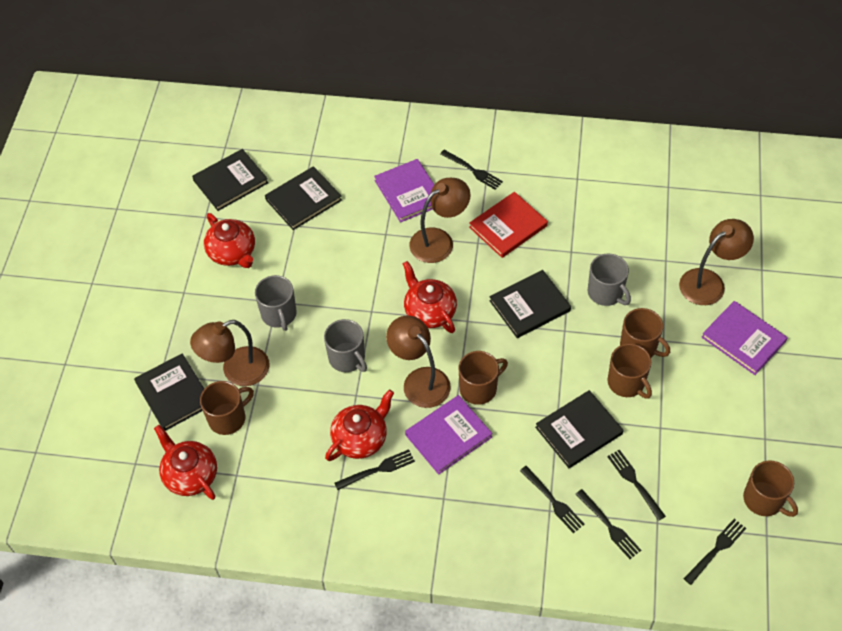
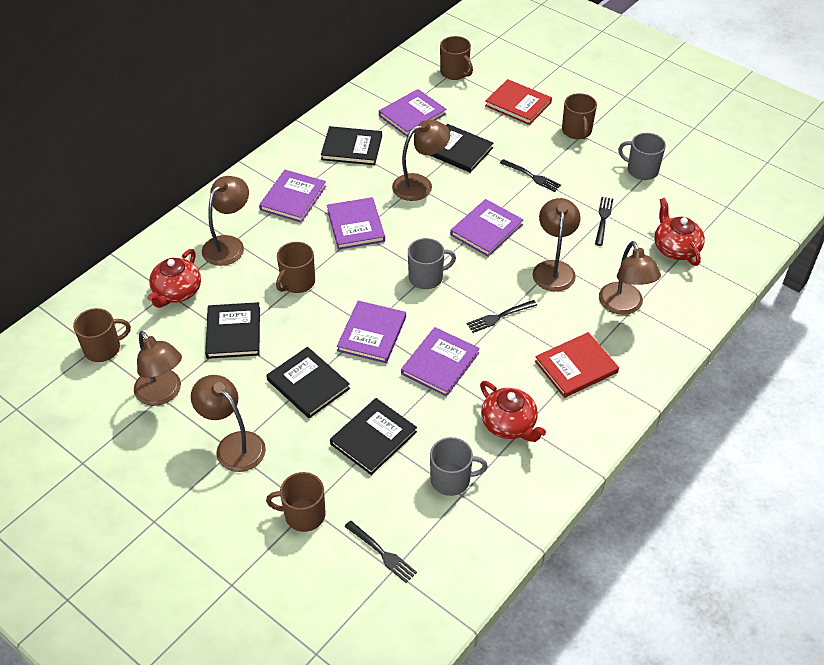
black fork: [334,450,415,490] [440,150,503,190] [520,466,585,533] [575,489,641,559] [607,449,666,521] [684,519,746,585] = 6 -> [344,521,417,583] [467,300,537,333] [500,159,561,192] [595,197,613,246] = 4
brown lamp: [190,320,269,386] [386,316,451,408] [409,178,471,263] [679,219,754,305] = 4 -> [134,331,182,406] [191,375,266,472] [202,176,249,266] [392,120,450,201] [533,198,581,292] [599,241,661,315] = 6
purple book: [374,159,434,223] [405,395,493,475] [702,301,788,375] = 3 -> [259,170,326,223] [327,197,385,250] [337,301,406,363] [379,89,446,137] [401,327,480,397] [450,199,523,257] = 6
red book: [469,192,548,258] = 1 -> [485,79,552,125] [535,332,619,398] = 2
red teapot: [154,425,217,500] [204,213,255,268] [325,389,394,461] [403,261,457,333] = 4 -> [147,249,201,308] [480,381,546,442] [654,198,705,266] = 3

